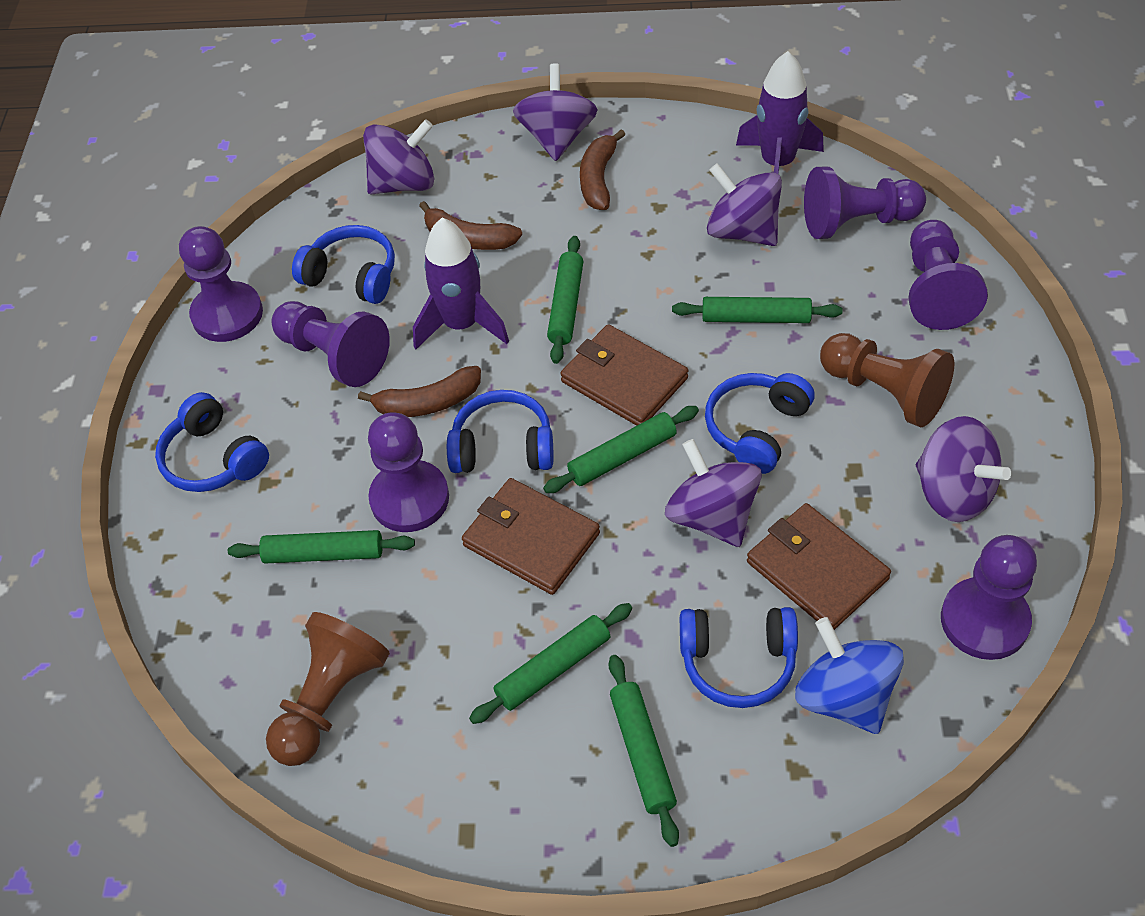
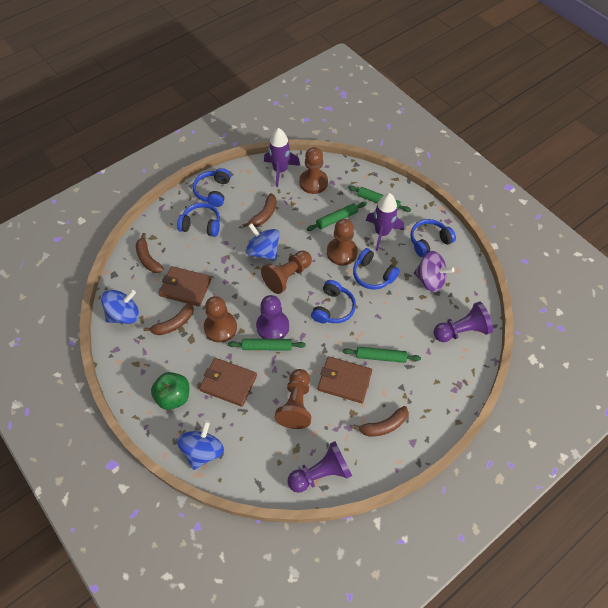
blue spinning top: [795,617,904,734] = 1 -> [101,290,139,324] [177,421,224,470] [246,223,280,261] = 3
brown banana: [358,366,481,417] [419,201,522,250] [580,129,626,210] = 3 -> [136,233,164,273] [143,303,194,335] [243,193,276,228] [353,406,408,437] = 4
brown pawn: [266,612,390,766] [820,333,954,427] = 2 -> [204,296,237,343] [261,250,312,294] [275,369,311,429] [299,147,328,194] [327,219,358,266] = 5
green apple: none = 0 -> [151,372,189,410] = 1
green rolling pin: [228,530,415,563] [469,603,632,724] [543,406,699,493] [547,236,583,364] [608,655,679,847] [672,297,843,323] = 6 -> [228,339,305,351] [307,202,367,231] [343,347,421,363] [348,186,411,212] = 4
purple pawn: [179,226,263,342] [272,301,390,387] [368,412,449,532] [804,166,926,239] [908,220,988,330] [941,535,1037,660] = 6 -> [256,295,289,339] [288,441,352,493] [433,302,493,342] = 3
purple spinning top: [363,119,434,194] [513,63,598,161] [665,439,762,547] [707,163,782,246] [916,416,1011,522] = 5 -> [414,251,454,292] = 1

